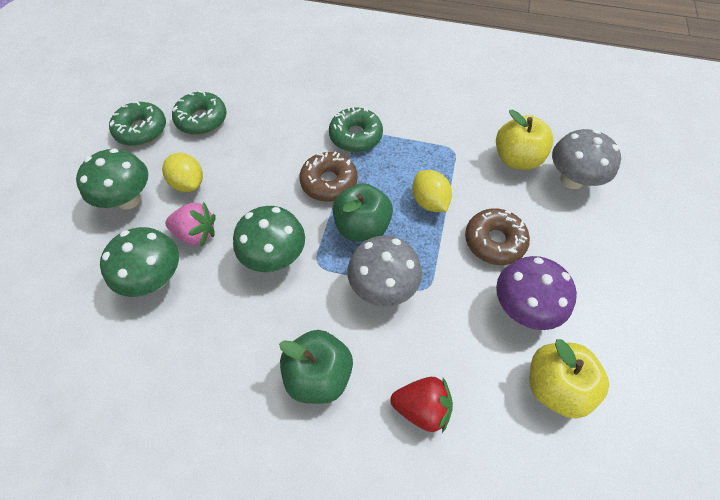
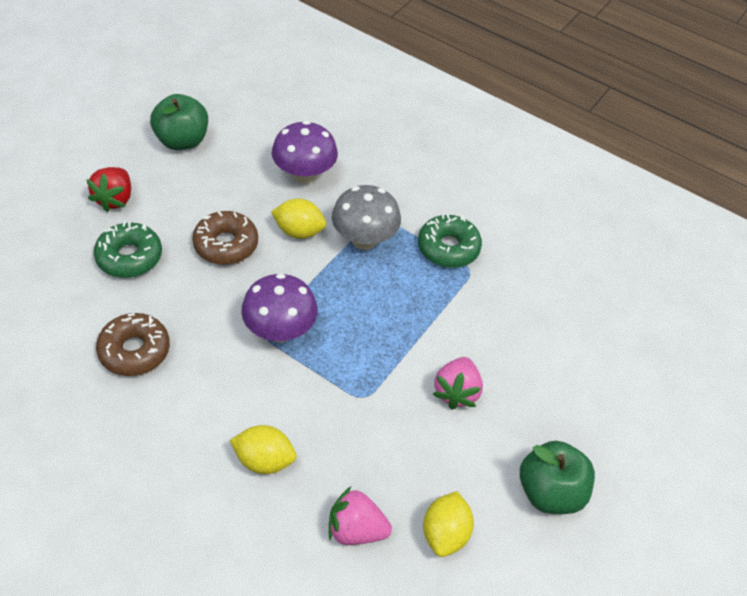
green donut: [109,101,166,146] [172,91,227,135] [329,107,383,152] = 3 -> [94,222,162,278] [418,214,482,268] = 2
green mushroom: [76,148,148,210] [100,227,179,297] [233,206,305,272] = 3 -> none = 0
grey mushroom: [347,236,422,306] [552,129,621,189] = 2 -> [332,185,401,250] = 1
pink strawberry: [165,202,216,246] = 1 -> [329,487,392,545] [433,357,483,409] = 2
purple mushroom: [496,256,577,330] = 1 -> [241,273,318,343] [272,121,338,184] = 2
yellow apple: [496,109,553,170] [529,339,609,419] = 2 -> none = 0
yellow lemon: [162,153,203,192] [412,170,452,212] = 2 -> [230,425,296,474] [271,199,326,239] [423,491,474,557] = 3

